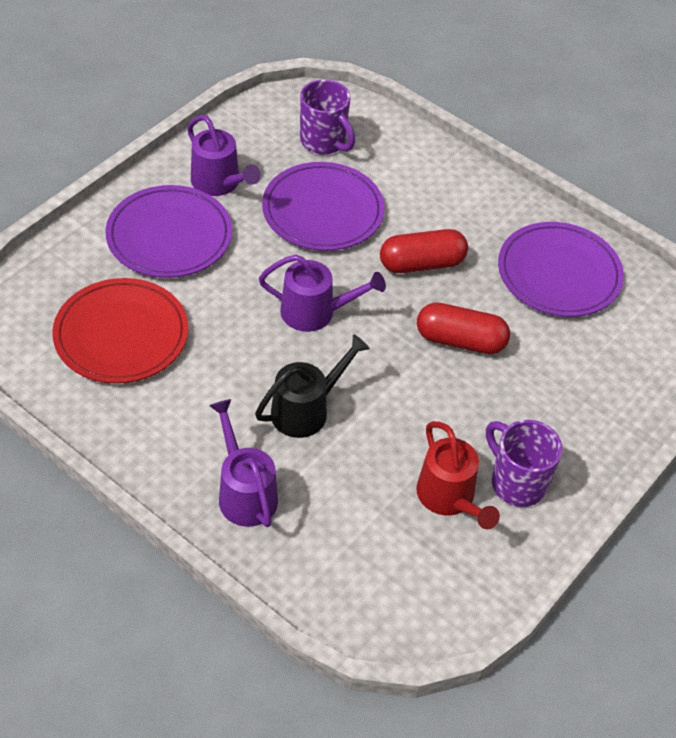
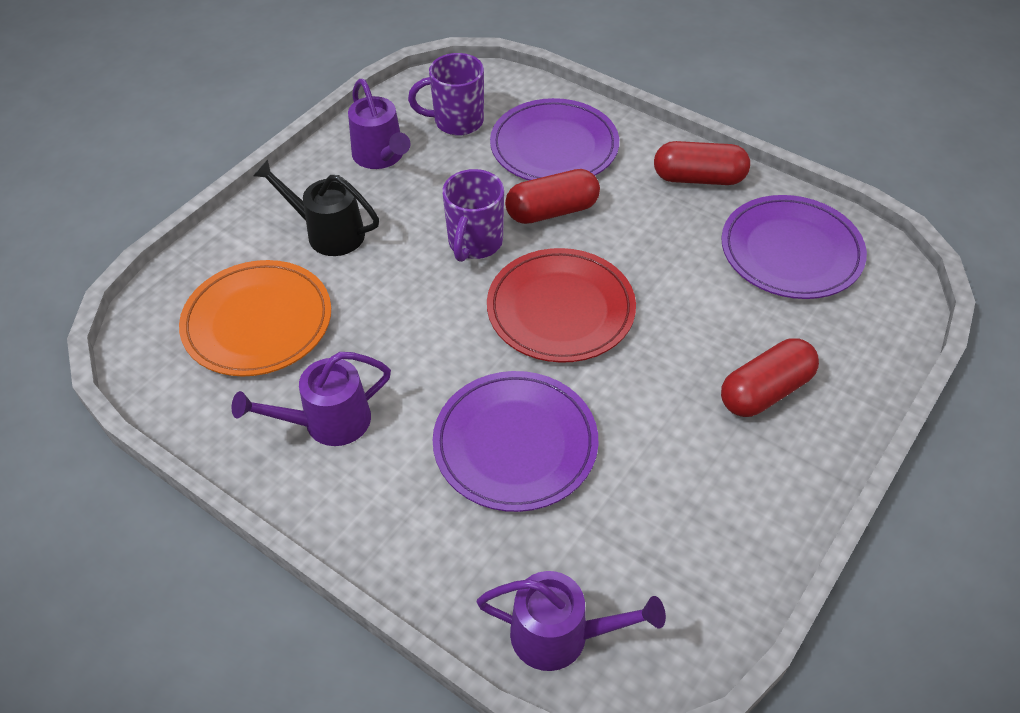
orange plate: none = 0 -> [179,260,331,377] = 1
red capsule: [380,229,468,273] [417,302,510,354] = 2 -> [505,169,600,224] [654,141,750,185] [721,338,819,417] = 3
red watering can: [416,421,500,529] = 1 -> none = 0

